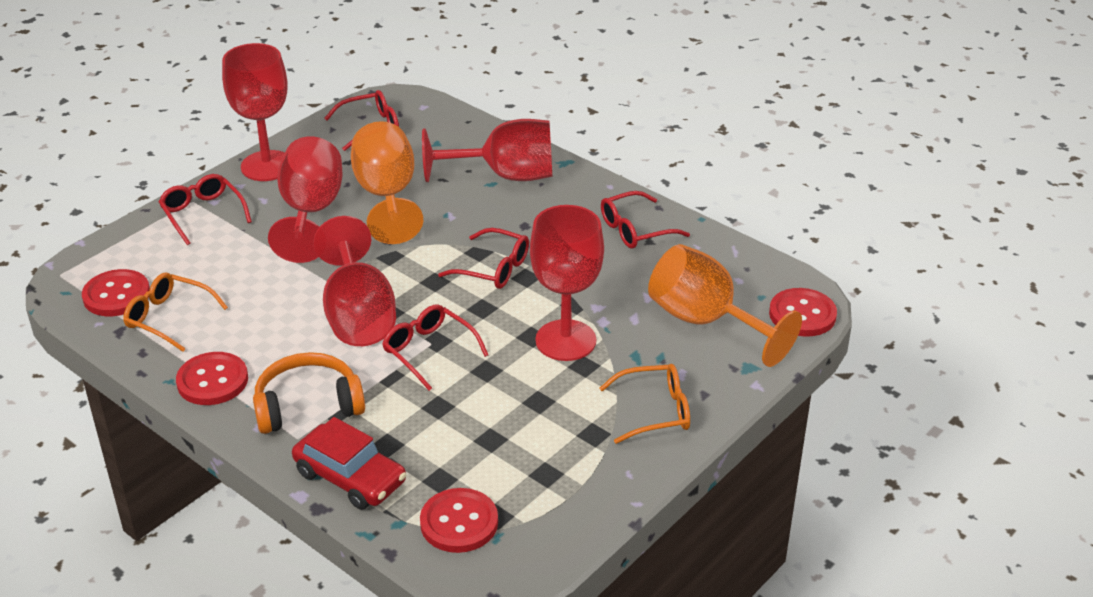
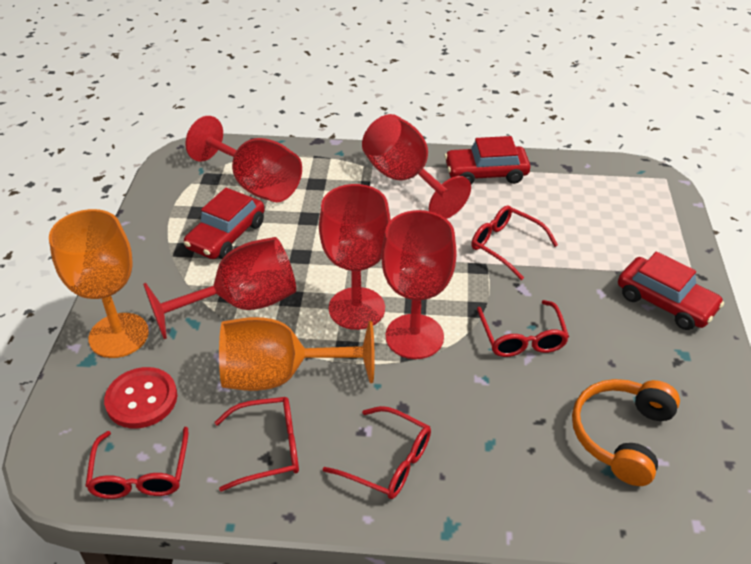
orange glasses: [123,272,228,352] [599,364,690,444] = 2 -> none = 0
red button: [82,269,150,316] [176,352,248,405] [420,488,498,553] [769,288,837,337] = 4 -> [104,367,177,429] = 1
red car: [292,417,406,510] = 1 -> [184,188,265,259] [444,136,531,185] [618,251,724,330] = 3

